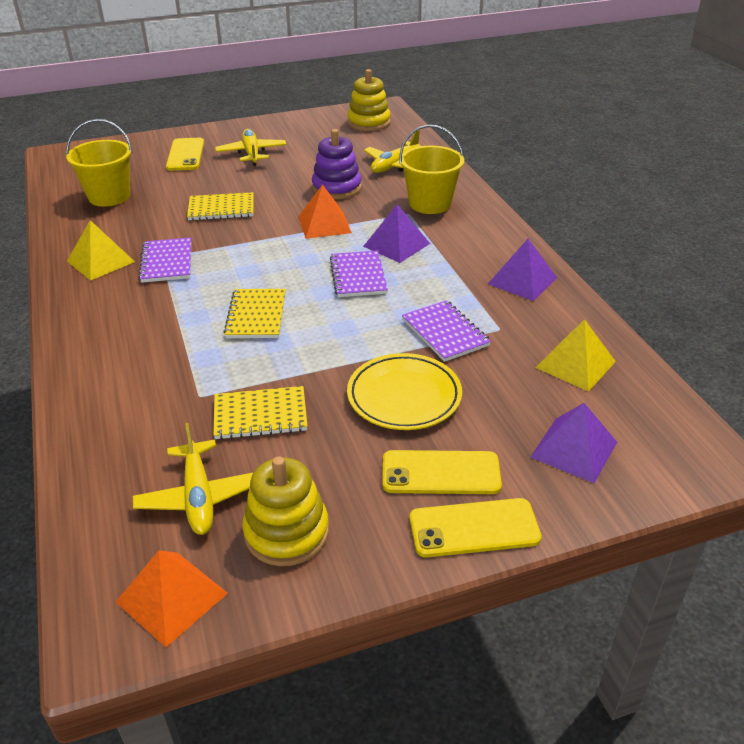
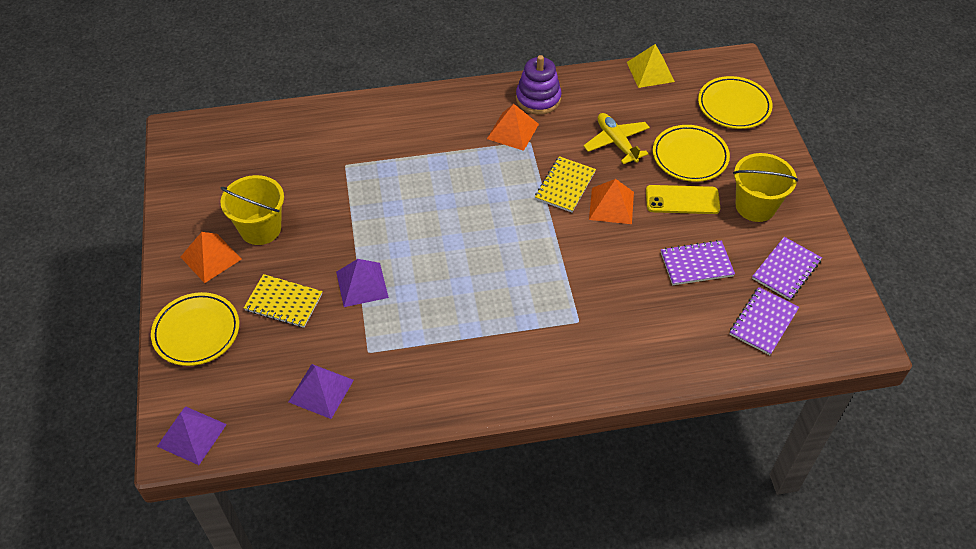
orange pyramid: [116,550,228,647] [298,184,352,239] = 2 -> [181,232,242,283] [487,104,539,151] [589,179,634,224] = 3
yellow notebook: [187,192,254,221] [213,386,308,440] [224,289,286,338] = 3 -> [244,274,323,328] [535,156,596,212] = 2
yellow phone: [166,138,204,171] [383,450,502,494] [410,498,542,557] = 3 -> [646,185,720,214] = 1
yellow plane: [133,423,254,535] [215,129,287,166] [364,130,420,173] = 3 -> [583,113,650,164] = 1
yellow plate: [347,353,462,430] = 1 -> [151,292,239,366] [653,125,730,182] [698,76,773,129] = 3
yellow pyramid: [67,220,135,281] [535,319,616,392] = 2 -> [627,44,675,88] = 1
yellow stacking toy: [242,456,329,566] [348,69,390,131] = 2 -> none = 0

